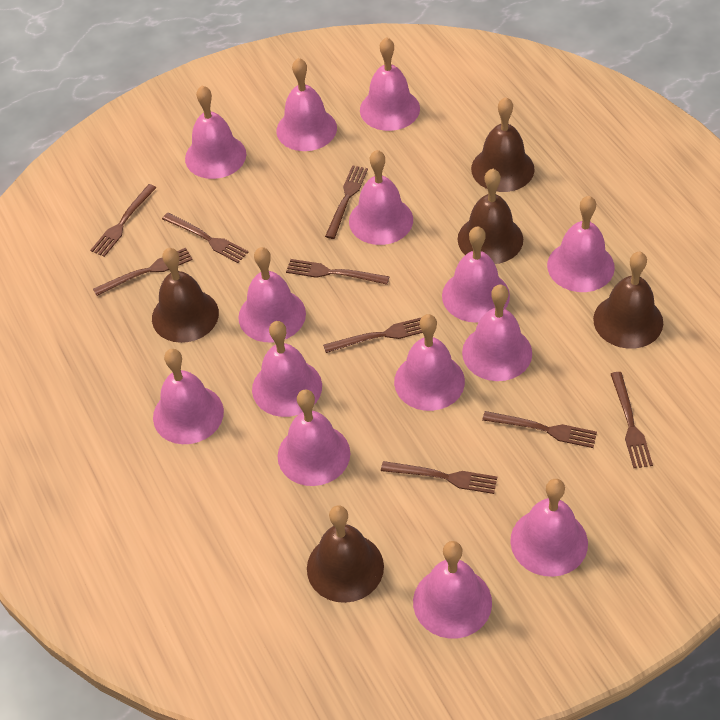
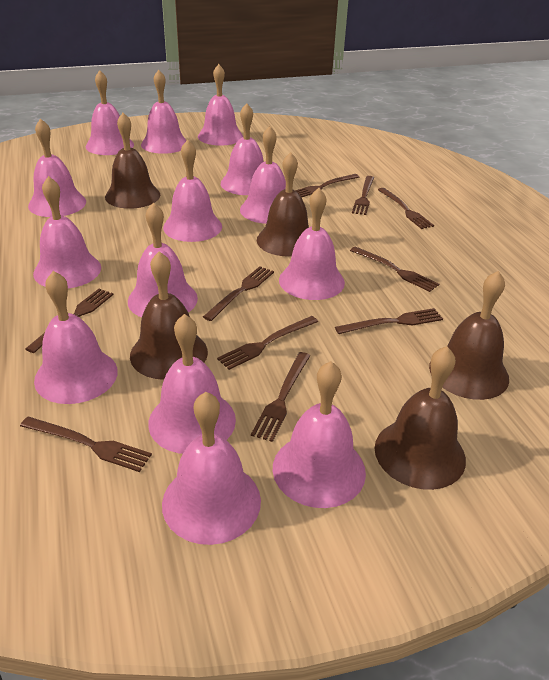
brown fork: [90,184,157,257] [93,248,193,296] [162,213,248,263] [286,259,389,285] [323,317,422,353] [325,165,368,239] [381,461,497,494] [482,411,597,448] [611,372,653,468] = 9 -> [20,417,152,472] [25,289,114,353] [203,266,274,321] [217,316,318,370] [251,352,310,442] [295,174,359,198] [335,308,443,334] [350,246,439,292] [352,176,374,215] [378,188,434,229] = 10

